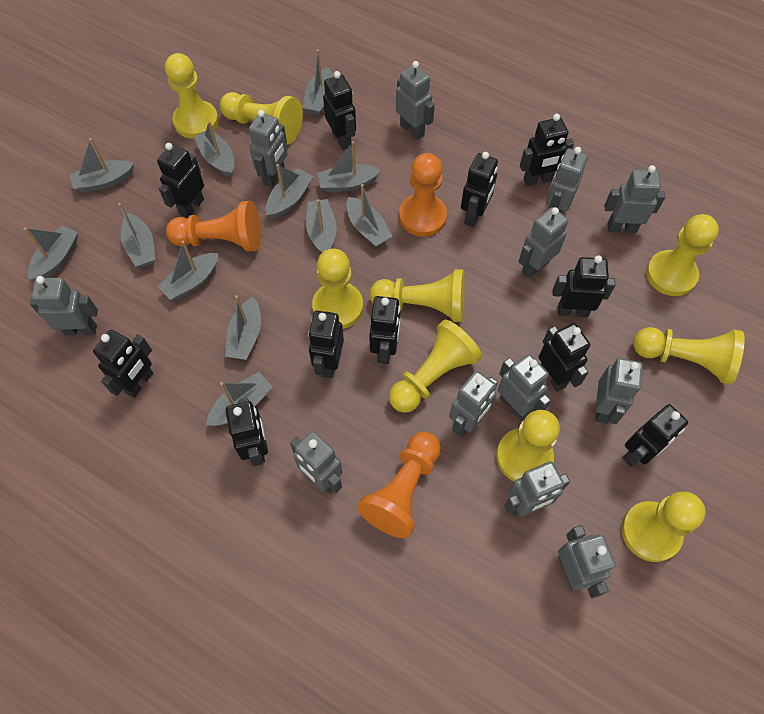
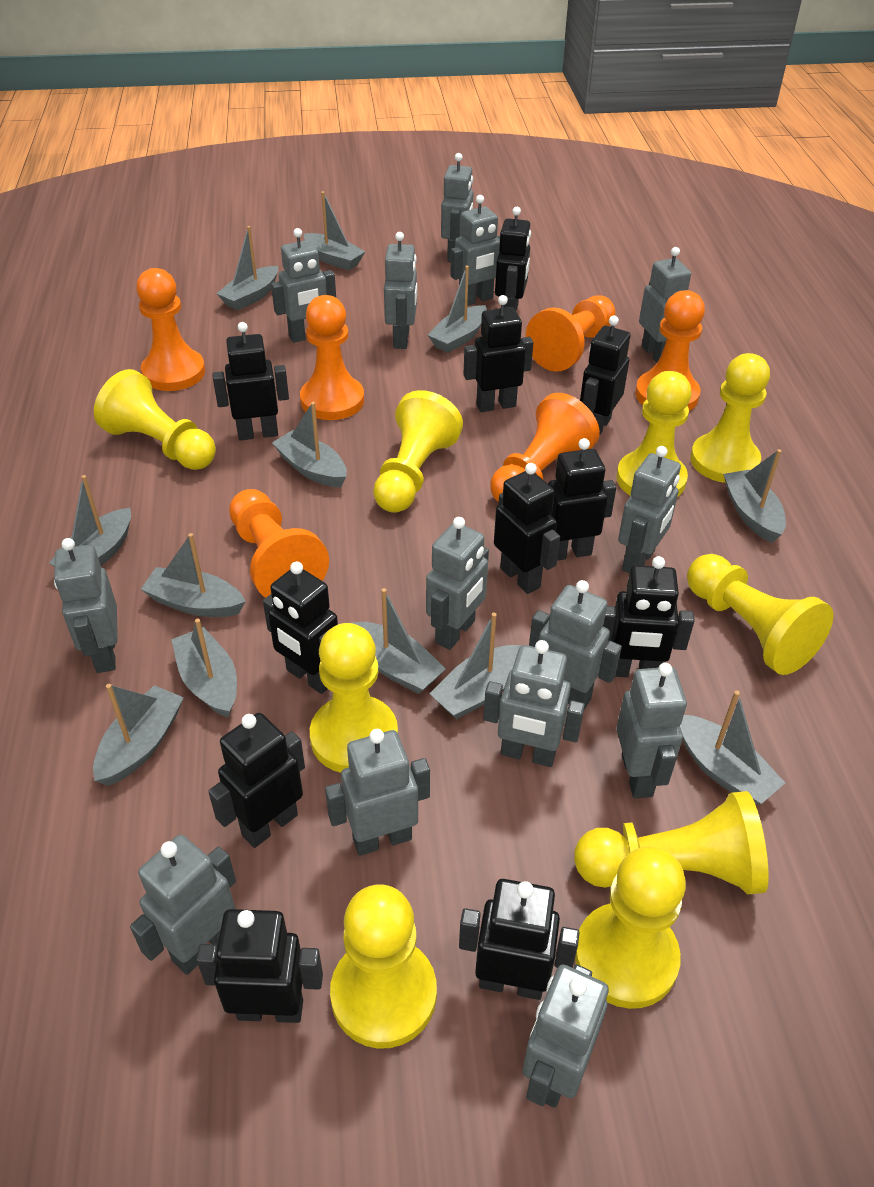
grey robot: [30,276,98,336] [249,110,288,187] [290,431,342,493] [396,61,435,140] [449,371,498,437] [498,354,551,421] [504,461,570,516] [518,207,568,279] [546,147,588,213] [558,525,616,598] [595,358,643,424] [604,165,665,233] = 12 -> [54,538,118,673] [130,834,236,975] [271,228,336,343] [325,729,430,856] [384,232,417,349] [426,517,489,650] [441,153,473,262] [450,195,500,306] [483,640,585,767] [523,964,609,1108] [529,580,622,710] [616,663,687,798] [618,446,681,573] [639,247,691,363] = 14
orange pawn: [166,201,261,252] [357,432,441,538] [399,153,447,237] = 3 -> [136,268,205,391] [229,489,329,598] [300,295,364,420] [490,393,600,502] [526,295,615,372] [635,290,705,411] = 6

